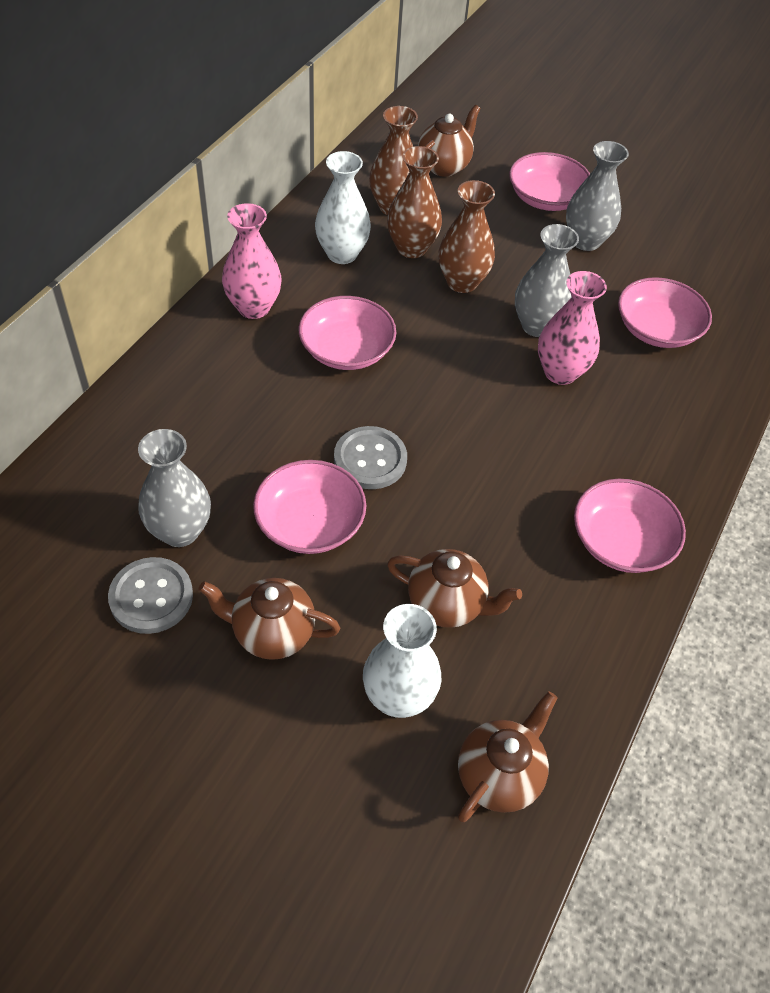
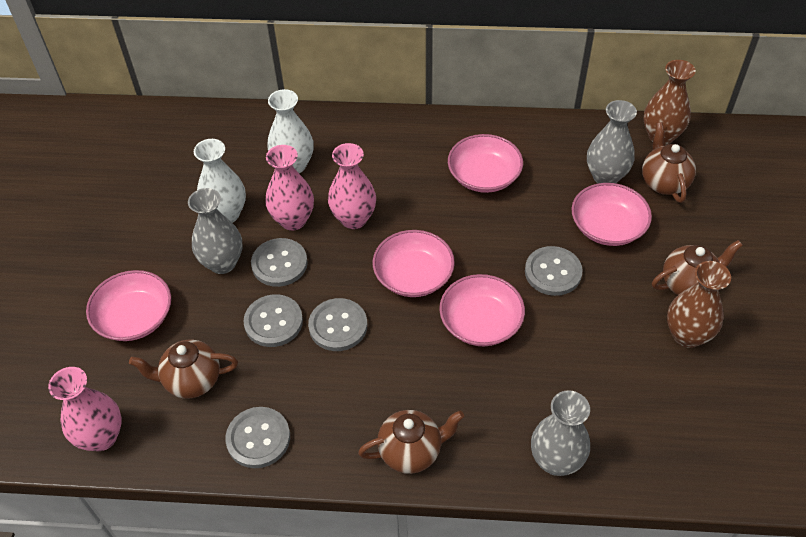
brown vase: [369,106,418,215] [387,146,442,258] [438,180,495,293] = 3 -> [643,60,696,145] [667,261,731,348] = 2
grey button: [108,557,193,634] [334,426,407,489] = 2 -> [225,407,290,468] [243,294,303,347] [251,238,308,287] [308,298,367,351] [525,246,583,296] = 5
pink vase: [222,203,282,319] [538,271,607,385] = 2 -> [48,367,122,451] [265,145,314,231] [328,143,376,229] = 3

